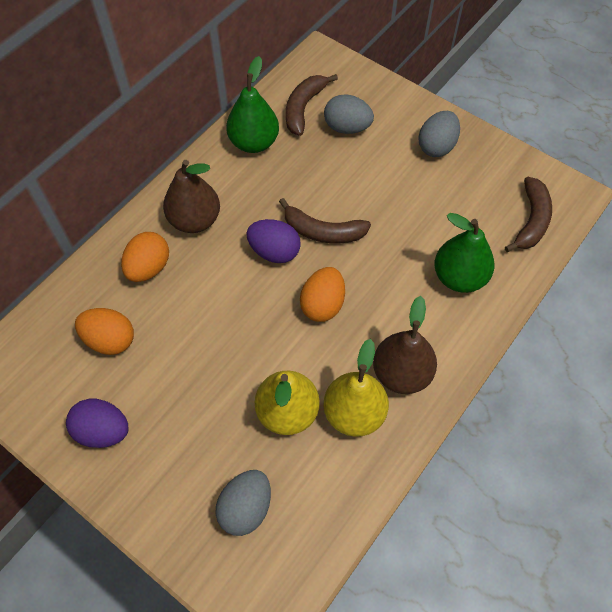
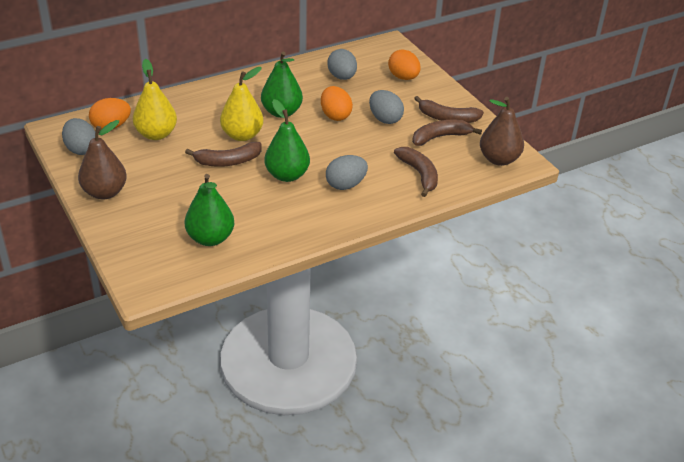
brown banana: [279,198,371,243] [286,74,338,136] [505,177,552,252] = 3 -> [185,142,262,167] [394,147,438,197] [412,120,482,146] [414,96,484,123] = 4
green pear: [226,56,279,153] [434,213,494,293] = 2 -> [184,174,234,246] [261,51,303,118] [264,99,310,182] = 3
grey egg: [215,470,271,536] [324,94,374,134] [419,111,460,157] = 3 -> [62,118,95,155] [326,155,368,190] [327,49,357,80] [369,90,404,124] = 4
purple egg: [66,399,129,448] [246,219,301,263] = 2 -> none = 0

